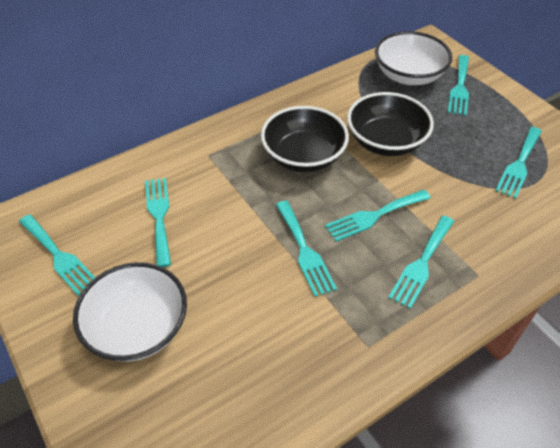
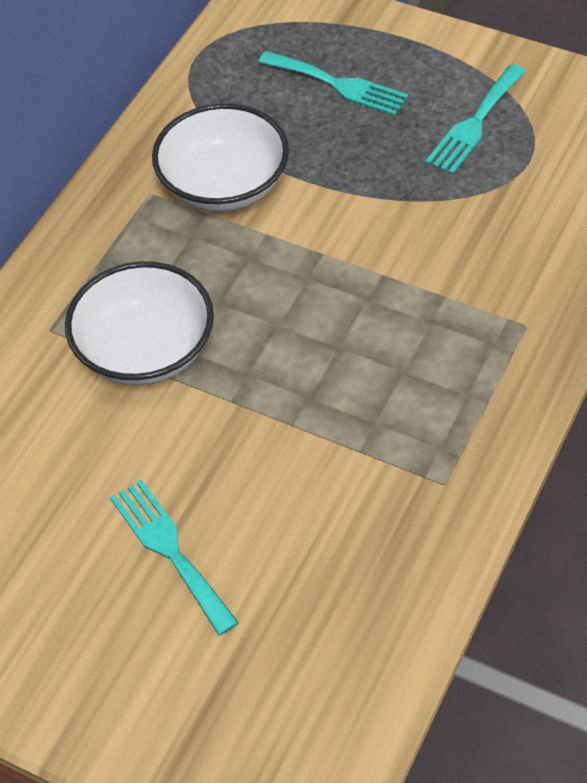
black bowl: [261,106,349,173] [347,92,434,156] = 2 -> none = 0
turquoise fork: [19,214,95,296] [145,178,171,267] [276,201,337,297] [325,190,431,242] [388,216,454,309] [448,55,469,116] [495,127,542,199] = 7 -> [110,479,239,636] [258,51,408,116] [425,64,526,174] = 3

